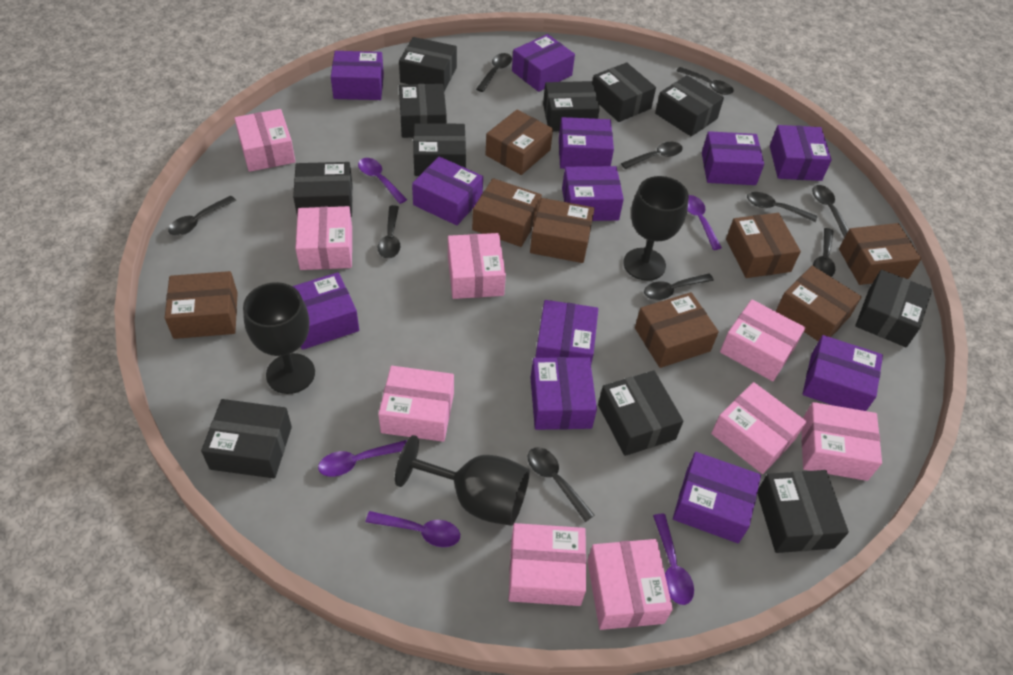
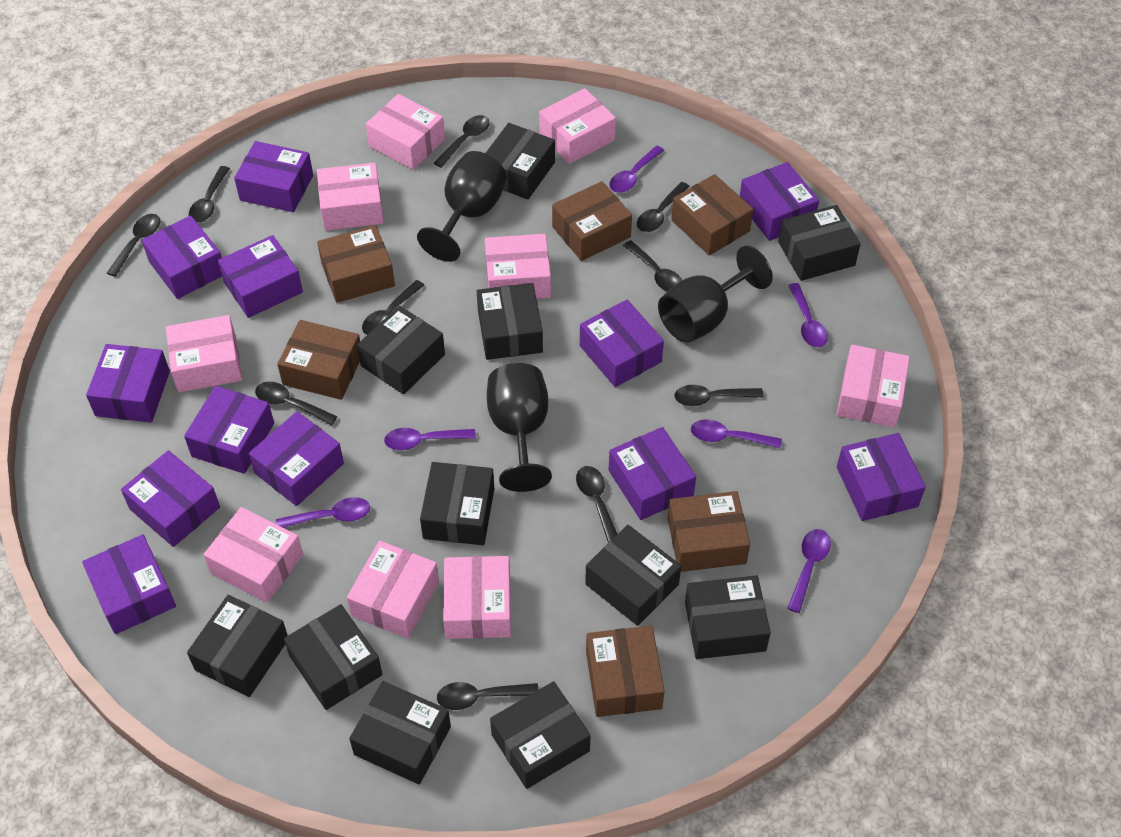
brown box: [165,271,238,339] [472,178,542,247] [486,110,553,175] [530,198,595,263] [635,292,719,368] [726,213,801,278] [775,266,862,342] [839,223,921,285] = 8 -> [277,320,360,400] [317,225,395,303] [552,181,632,261] [586,626,665,717] [668,491,750,572] [671,174,753,255] = 6
purple spoon: [318,440,407,477] [358,158,407,204] [366,511,460,547] [653,514,694,605] [687,195,722,250] = 5 -> [276,497,370,528] [384,428,476,450] [609,146,664,193] [691,419,782,448] [787,529,831,613] [788,283,828,348] = 6

